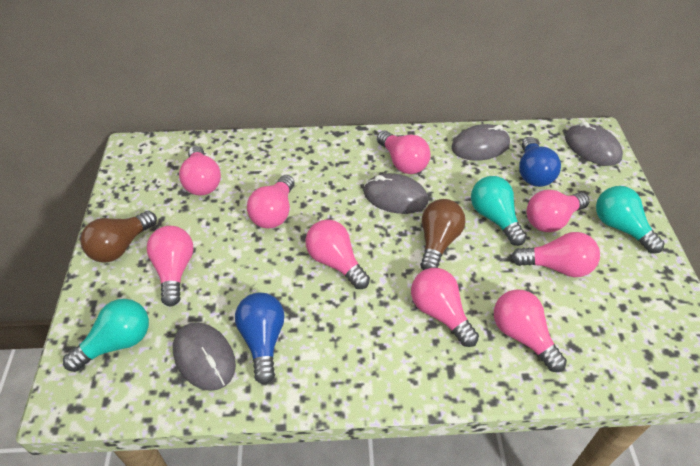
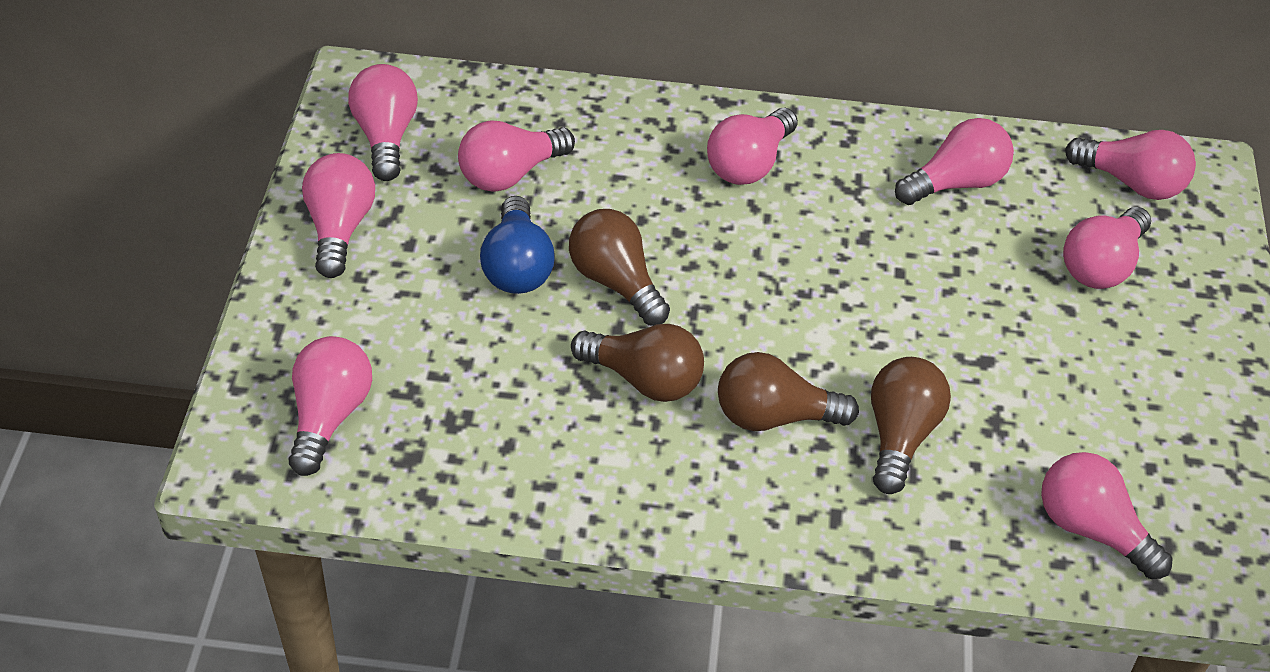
blue light bulb: [235,292,285,385] [519,137,561,187] = 2 -> [480,196,555,294] = 1
brown light bulb: [80,211,157,263] [420,199,465,270] = 2 -> [569,209,670,326] [571,324,704,402] [718,352,859,431] [871,357,951,494] = 4
grey mouse: [173,322,236,391] [364,173,428,214] [451,124,510,161] [565,121,623,166] = 4 -> none = 0
turquoise light bulb: [63,299,149,372] [471,176,527,246] [596,186,665,254] = 3 -> none = 0

